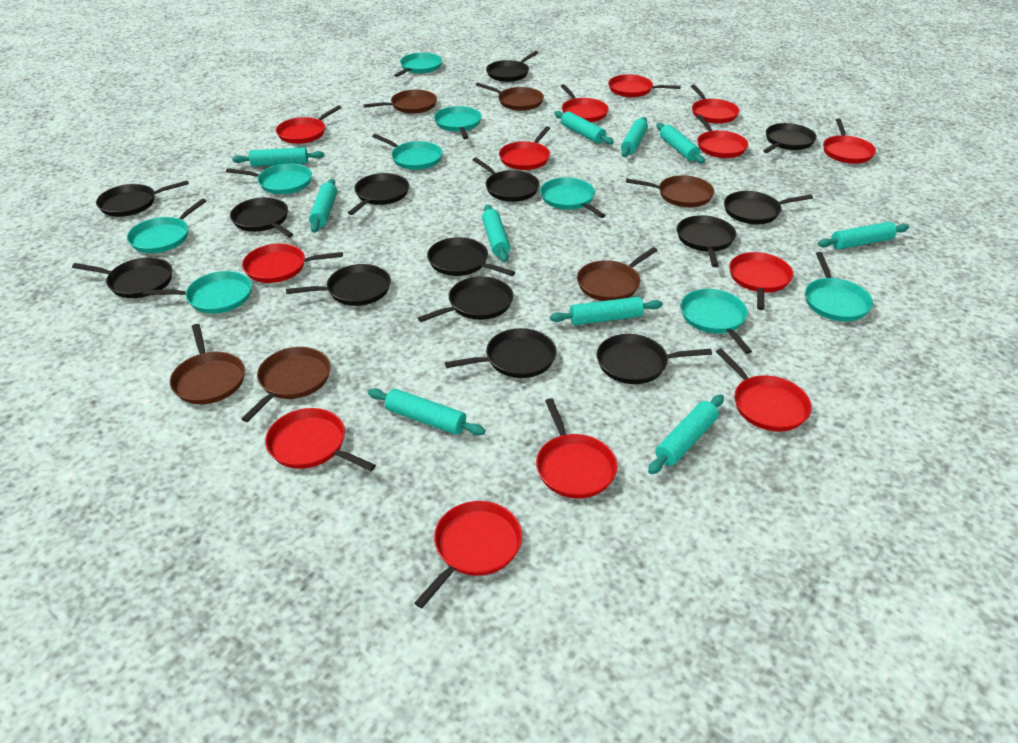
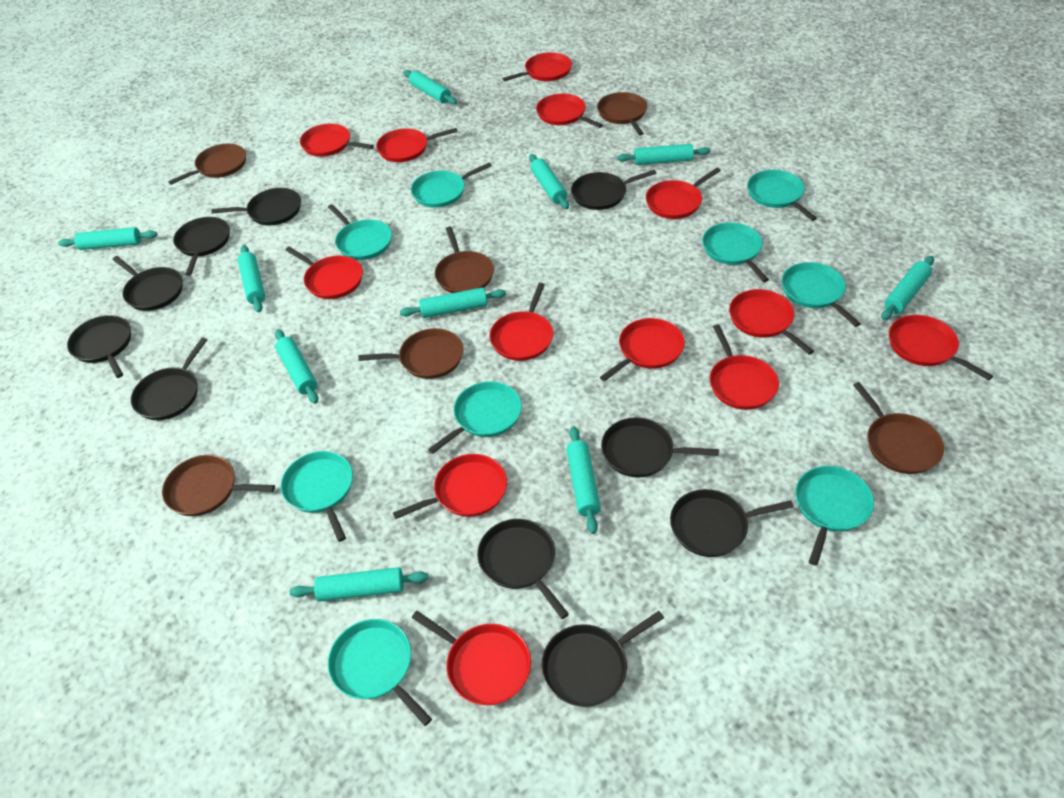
black pan: [72,257,172,298] [96,180,189,217] [230,197,293,237] [286,264,391,306] [348,173,409,215] [418,276,514,322] [427,237,515,276] [445,328,556,378] [472,157,540,202] [486,51,539,82] [597,334,712,384] [677,215,736,267] [724,191,813,224] [763,123,817,153] = 14 -> [67,315,131,378] [113,256,183,311] [131,337,207,420] [173,217,230,276] [211,188,301,225] [477,519,569,619] [541,611,664,707] [571,170,657,210] [601,417,719,477] [670,489,794,557] = 10

